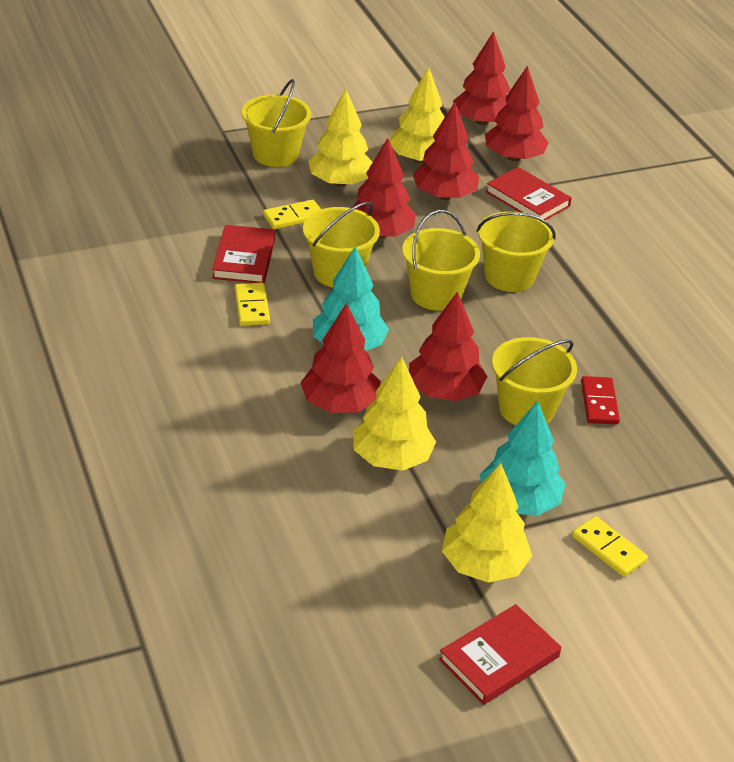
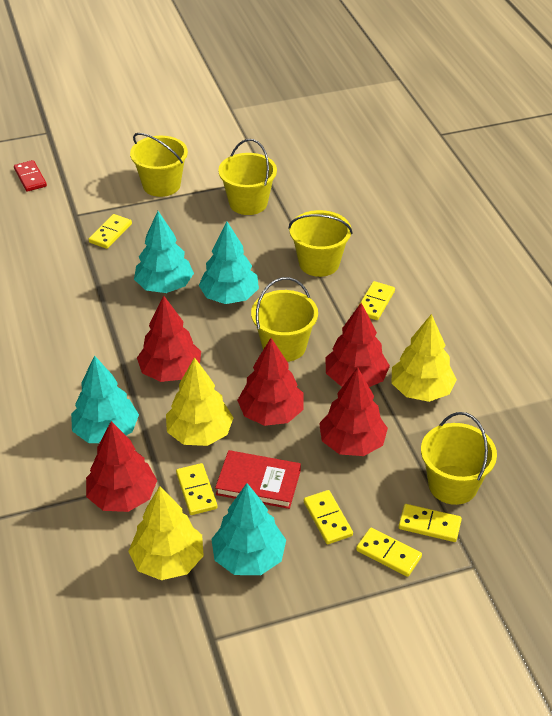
red book: [212,225,275,283] [439,604,561,705] [486,167,572,220] = 3 -> [215,450,301,509] = 1
red tree: [300,303,381,413] [351,138,416,238] [409,291,487,401] [413,102,479,200] [453,31,510,125] [485,66,549,161] = 6 -> [86,421,157,512] [137,296,201,382] [237,338,303,426] [319,367,388,456] [325,303,390,387] = 5
turquoise tree: [313,246,389,351] [480,400,565,516] = 2 -> [71,355,139,443] [134,211,194,293] [199,221,259,304] [211,483,286,575] = 4
yellow domino: [235,283,270,326] [263,199,321,229] [572,516,648,577] = 3 -> [88,214,132,249] [176,463,217,515] [304,490,353,544] [356,528,422,577] [358,281,395,320] [398,504,462,542] = 6
yellow tree: [308,89,373,187] [353,357,436,471] [390,67,445,163] [442,463,532,583] = 4 -> [128,486,204,580] [166,357,234,446] [392,314,457,402] = 3

